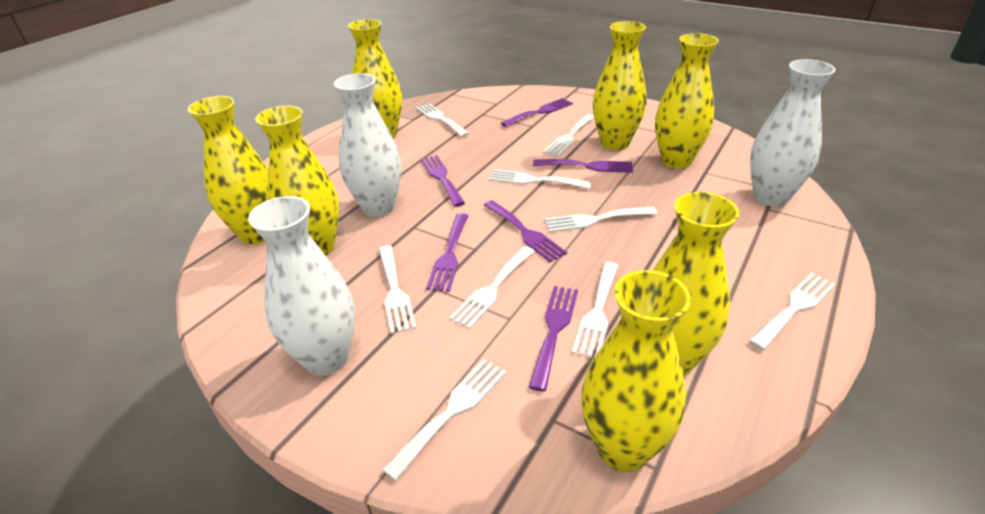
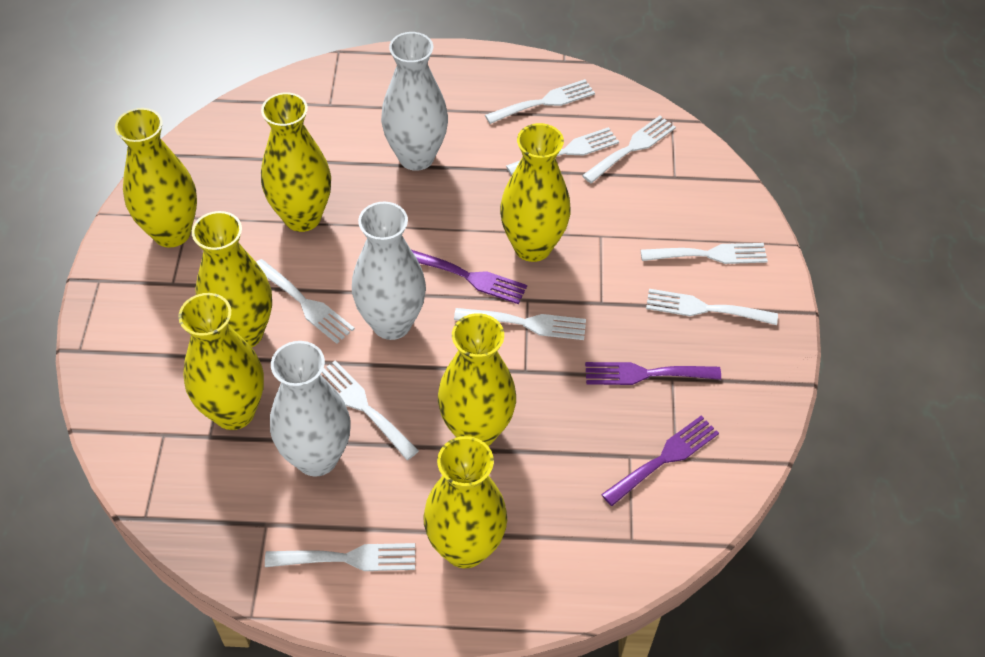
purple fork: [420,155,465,207] [426,213,468,292] [484,200,567,262] [501,98,573,127] [529,286,578,392] [533,159,633,173] = 6 -> [412,250,527,304] [585,362,721,385] [601,416,719,506] = 3

